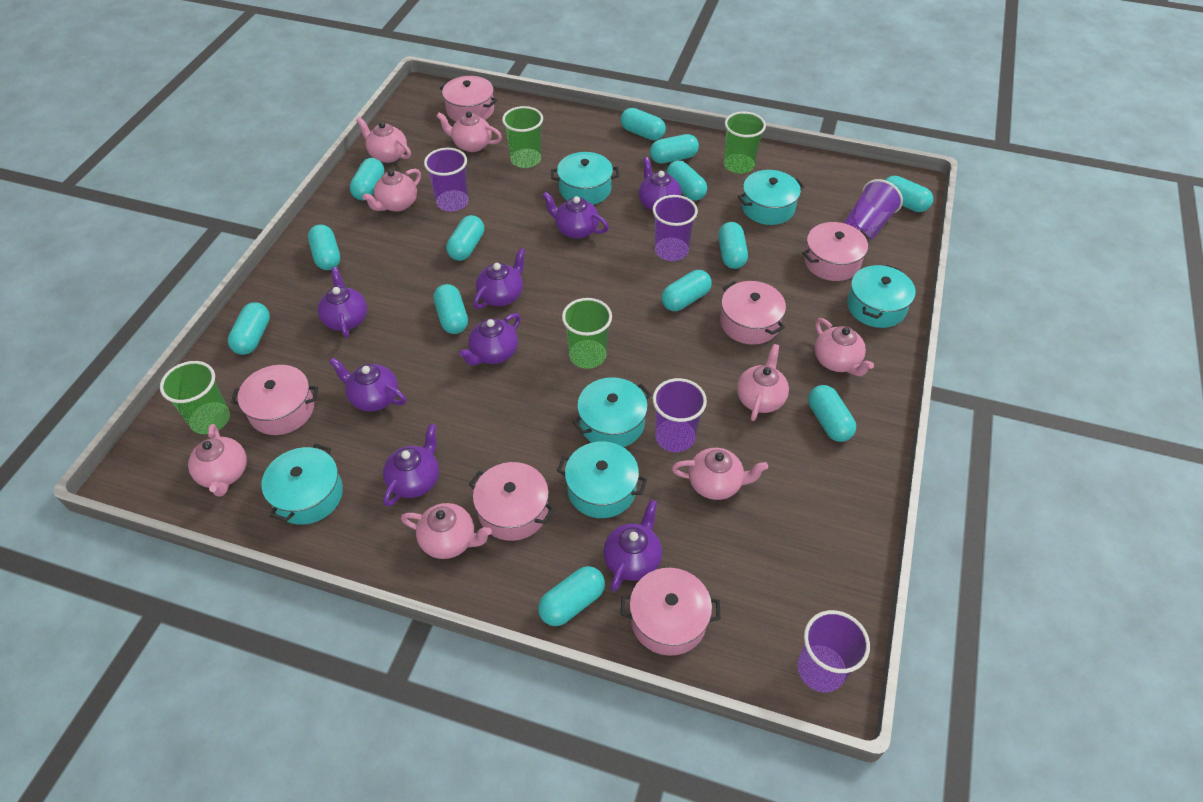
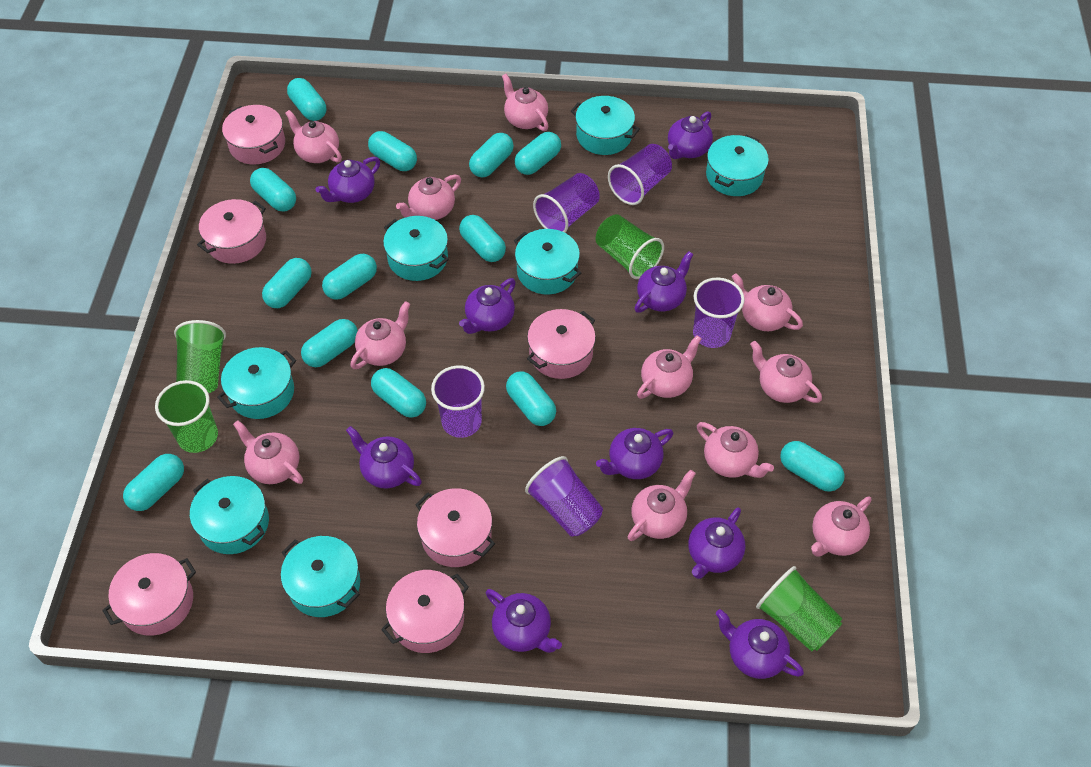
pink teapot: [188,424,247,497] [356,117,411,163] [362,169,421,212] [401,503,492,559] [437,111,502,152] [672,448,768,500] [737,344,789,421] [815,318,874,376] = 8 -> [233,420,303,484] [285,110,342,163] [351,301,410,369] [396,175,461,220] [502,74,549,131] [628,470,696,541] [637,335,702,399] [697,422,774,478] [732,273,803,331] [750,341,822,403] [811,496,872,557] = 11
purple teapot: [318,267,367,338] [330,357,407,412] [383,424,439,507] [459,313,521,365] [473,248,526,309] [542,192,609,239] [603,500,662,592] [639,157,681,211] = 8 -> [315,157,380,203] [346,426,422,488] [459,278,516,334] [486,589,562,653] [596,428,673,479] [635,251,693,313] [668,112,713,159] [688,507,745,579] [716,609,804,679] = 9
turquoise pot: [261,444,343,525] [551,152,619,205] [557,442,647,518] [573,377,651,447] [738,170,805,225] [847,265,915,328] = 6 -> [190,476,269,554] [217,347,296,419] [281,536,360,617] [383,216,449,281] [514,229,581,295] [571,96,640,155] [706,135,769,196] = 7

